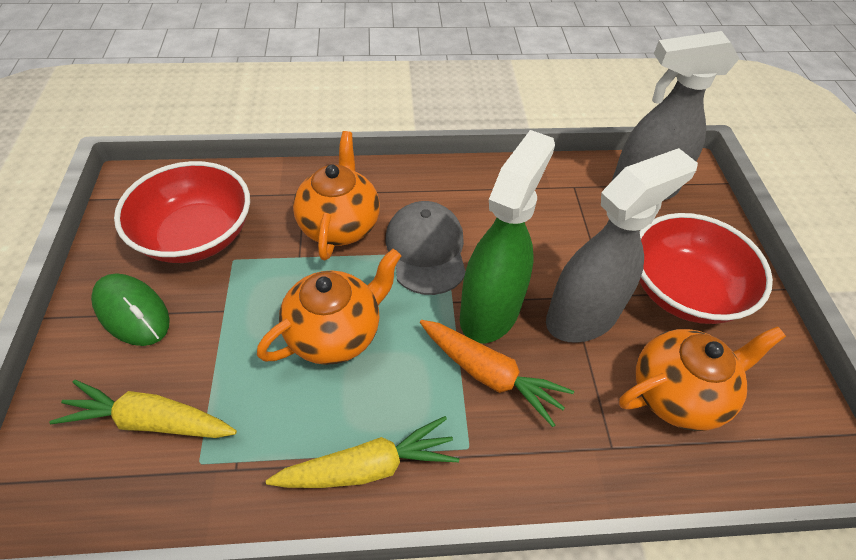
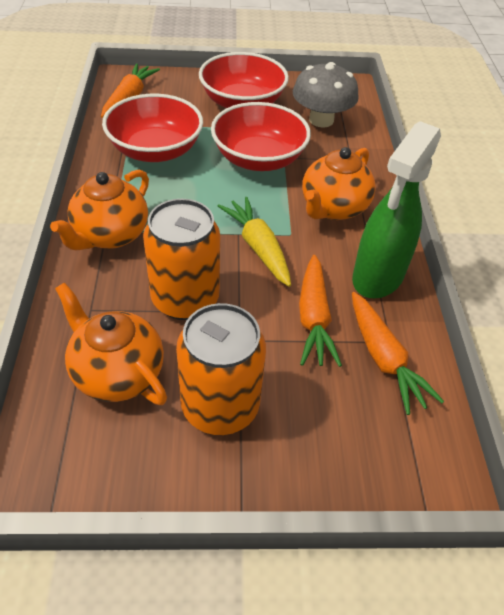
green mouse: [91,273,170,346] = 1 -> none = 0
grey cap: [385,201,466,295] = 1 -> none = 0
grey mushroom: none = 0 -> [293,62,359,127] = 1
grey spray bottle: [546,148,698,343] [611,31,740,201] = 2 -> none = 0
orange can: none = 0 -> [143,199,220,320] [176,303,266,435] = 2
orange carrot: [420,320,574,427] = 1 -> [101,63,160,118] [299,255,342,367] [352,292,444,415] = 3
red bowl: [114,161,250,263] [639,213,773,324] = 2 -> [102,94,203,162] [199,52,289,108] [211,102,311,171] = 3
yellow carrot: [49,380,237,438] [266,416,459,488] = 2 -> [218,197,291,287] = 1

